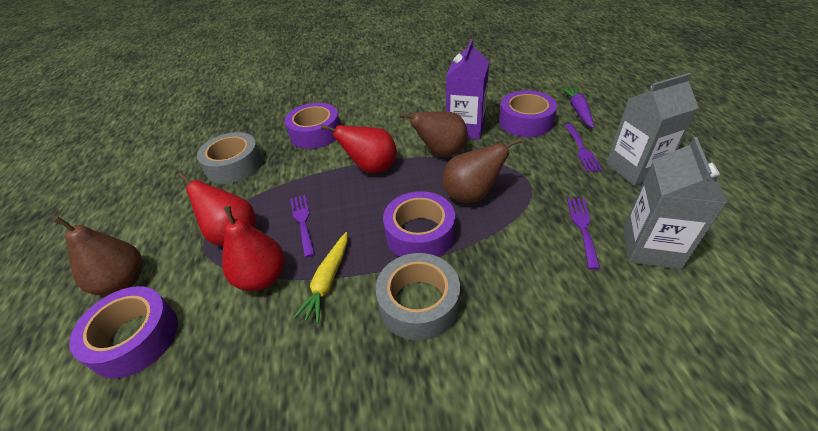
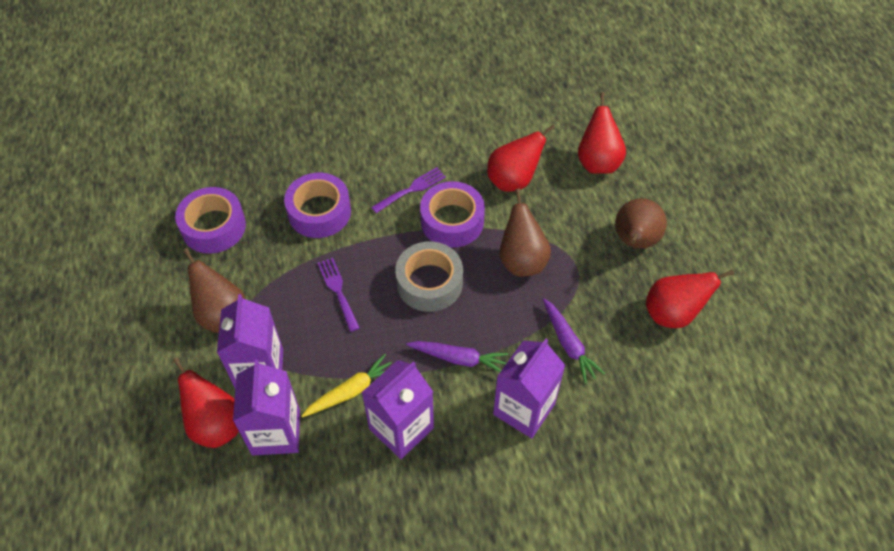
grey carton: [606,73,699,186] [623,137,728,270] = 2 -> none = 0
grey tape: [197,132,262,184] [376,253,460,341] = 2 -> [395,241,463,312] = 1
purple carrot: [561,87,594,128] = 1 -> [406,341,508,372] [543,299,605,383] = 2
purple carton: [446,39,489,140] = 1 -> [217,294,283,388] [233,360,300,455] [361,360,434,459] [493,339,566,438] = 4
purple fork: [290,195,315,258] [564,124,603,172] [567,198,600,270] = 3 -> [318,258,360,332] [371,167,446,213] = 2
purple tape: [69,286,178,379] [285,103,340,149] [383,191,455,257] [499,90,557,137] = 4 -> [175,187,246,254] [284,173,351,238] [420,181,485,248] = 3
red pear: [178,172,256,246] [222,206,285,291] [321,125,397,173] = 3 -> [173,357,239,448] [487,125,555,192] [578,92,626,174] [646,270,734,328] = 4

